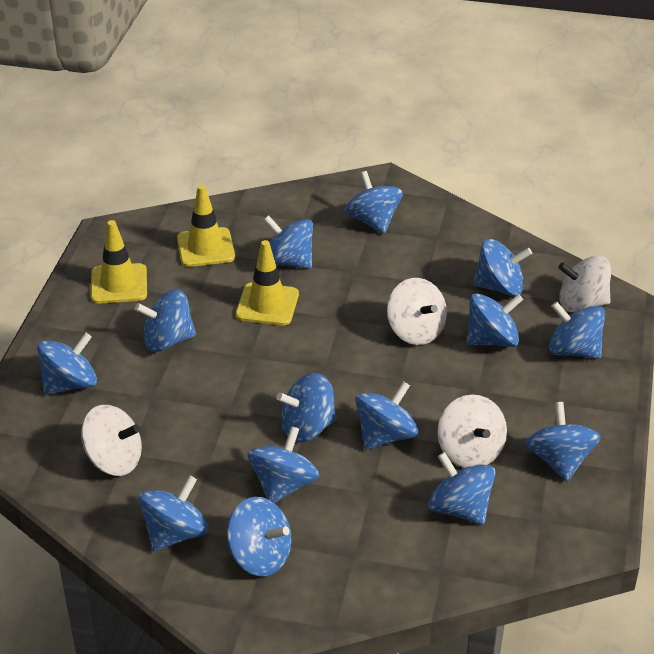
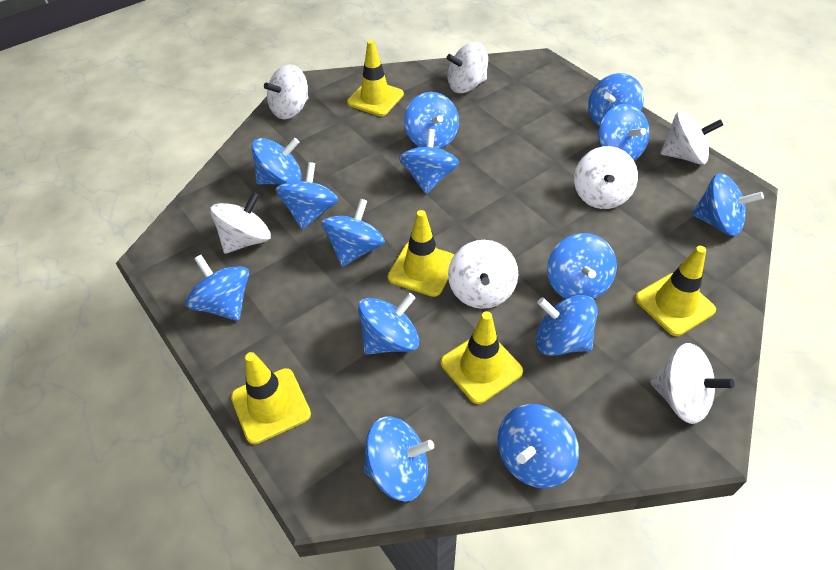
white spinning top: [81,405,142,476] [387,278,447,345] [437,395,507,468] [558,256,611,313] = 4 -> [210,192,271,254] [264,64,308,119] [446,42,488,93] [448,240,518,309] [574,146,638,209] [650,343,735,424] [660,111,723,165] = 7
yellow traffic cone: [91,220,147,304] [177,185,235,267] [235,240,299,326] = 3 -> [231,352,311,444] [347,40,404,116] [388,210,455,297] [440,311,523,404] [635,246,716,336] = 5

